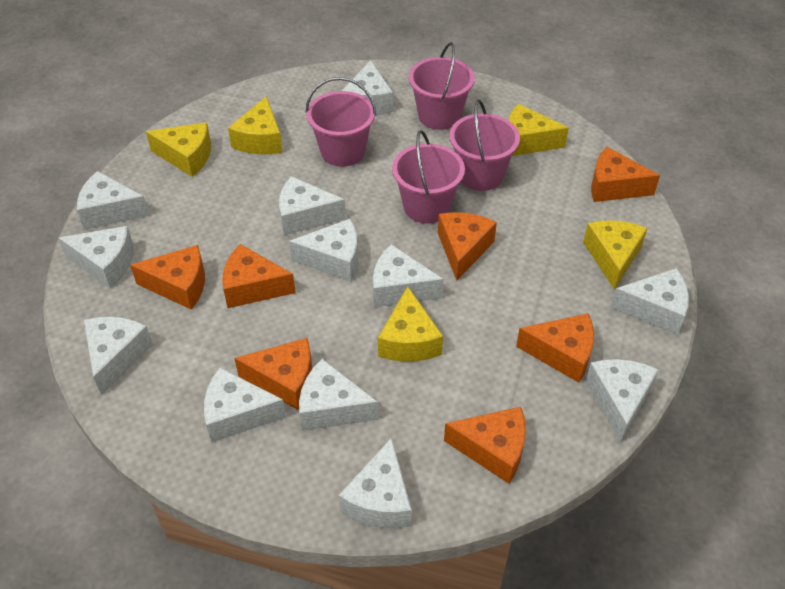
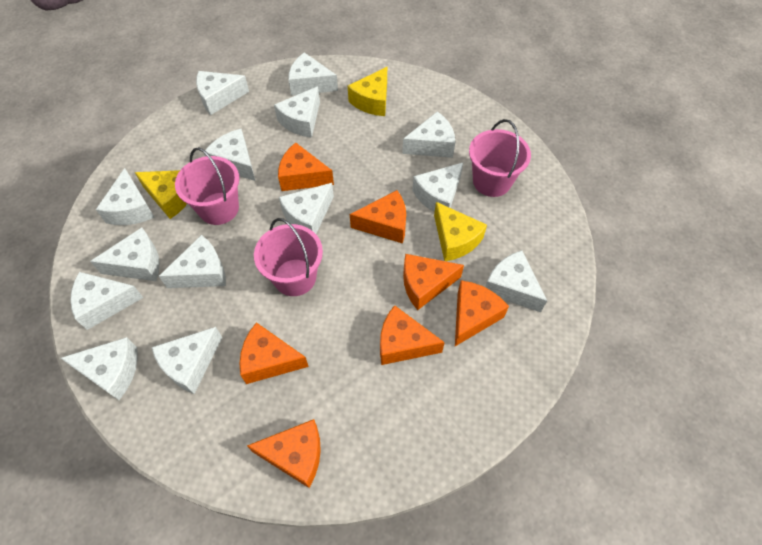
pink bucket: [306,77,376,167] [392,130,465,224] [409,42,475,130] [449,99,520,191] = 4 -> [175,147,239,225] [254,218,323,296] [469,119,531,197] = 3
white cheese: [59,226,134,288] [77,171,149,230] [84,317,153,395] [204,368,286,442] [279,176,346,236] [289,219,358,281] [299,359,378,431] [339,438,412,528] [342,60,393,115] [373,244,444,307] [586,359,659,442] [611,268,689,335] = 12 -> [61,337,138,400] [70,272,143,330] [90,227,160,281] [96,168,155,225] [152,327,222,394] [159,235,226,288] [196,71,249,115] [204,129,255,181] [274,86,320,137] [279,183,334,234] [288,53,338,96] [402,111,455,158] [412,162,464,212] [485,250,547,312] = 14
yellow cheese: [146,122,211,177] [228,96,283,154] [378,286,443,362] [508,104,569,156] [583,220,647,290] = 5 -> [135,170,187,219] [348,67,387,116] [434,202,487,261] = 3

